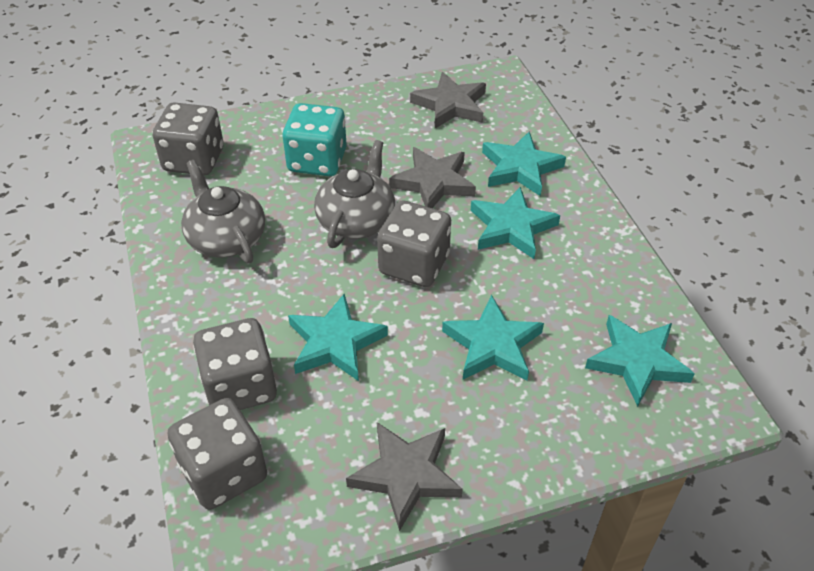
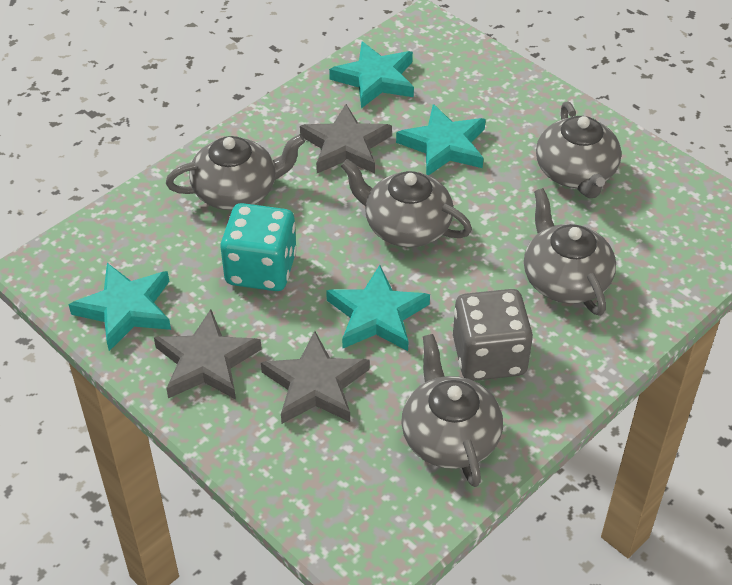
grey dice: [153,102,224,175] [168,398,267,510] [193,318,277,410] [377,200,451,287] = 4 -> [453,289,533,381] = 1
grey teapot: [181,160,265,263] [314,140,395,248] = 2 -> [166,134,305,210] [341,159,472,247] [401,334,503,487] [524,188,616,316] [536,101,621,198] = 5
turquoise star: [288,294,388,381] [442,295,544,380] [471,187,560,259] [482,131,566,196] [585,315,695,407] = 5 -> [68,263,171,351] [326,265,430,351] [329,42,414,108] [396,104,486,176] = 4

